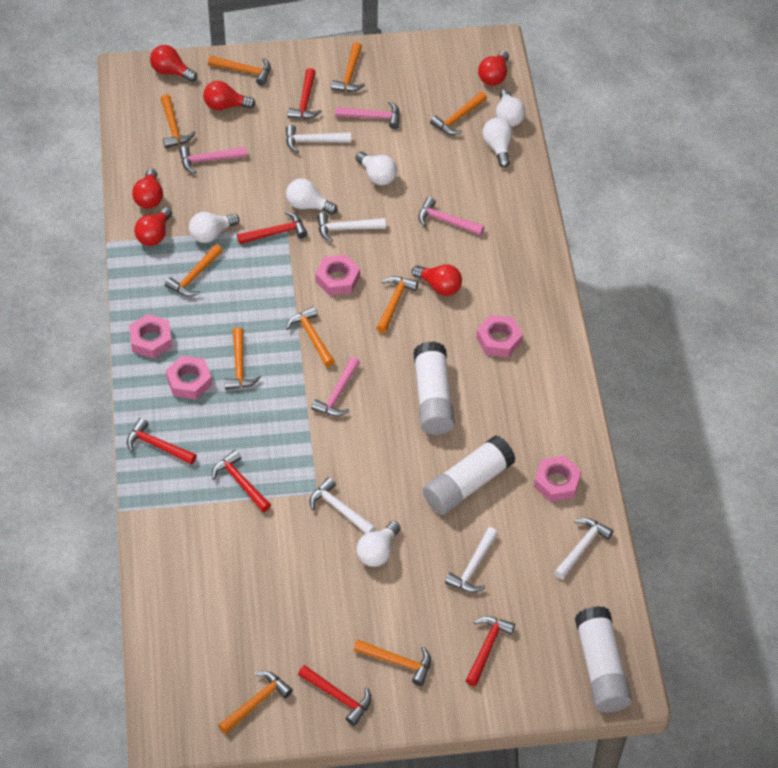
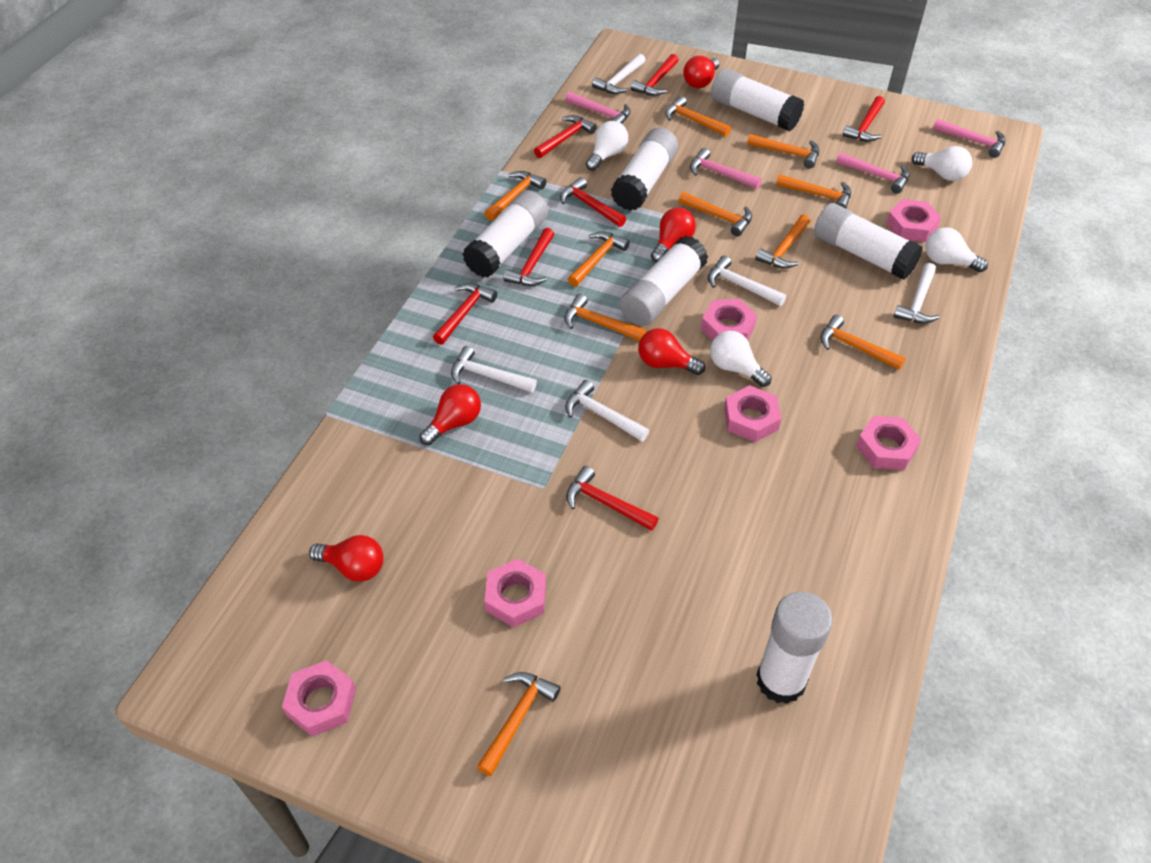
pink nut: [129,314,172,359] [166,356,212,399] [315,255,360,296] [476,315,523,357] [534,456,581,502] = 5 -> [282,660,356,736] [485,559,546,627] [701,299,757,341] [724,385,781,442] [856,416,922,470] [886,199,941,242] = 6
red hammer: [127,418,197,465] [212,450,271,512] [237,211,307,244] [287,68,322,119] [298,665,371,726] [465,616,515,686] = 6 -> [433,283,497,345] [503,228,554,286] [534,115,597,158] [560,177,626,227] [566,466,659,531] [631,54,679,96] [843,96,885,142] = 7
red light bulb: [132,169,163,209] [134,207,172,246] [150,45,197,82] [203,81,256,110] [412,264,462,296] [478,51,509,86] = 6 -> [309,535,384,582] [419,384,481,445] [638,328,705,375] [651,208,696,262] [683,56,719,88] = 5
white glue stick: [413,341,455,435] [423,435,515,515] [575,606,632,713] = 3 -> [463,190,548,277] [611,127,678,211] [620,236,708,326] [711,68,804,131] [756,592,833,704] [814,203,923,280] = 6
white light bulb: [189,212,239,243] [286,178,337,215] [355,152,397,185] [356,521,401,567] [483,118,512,168] [496,89,525,127] = 6 -> [586,121,628,171] [710,331,771,387] [912,146,972,181] [925,227,988,272] = 4

